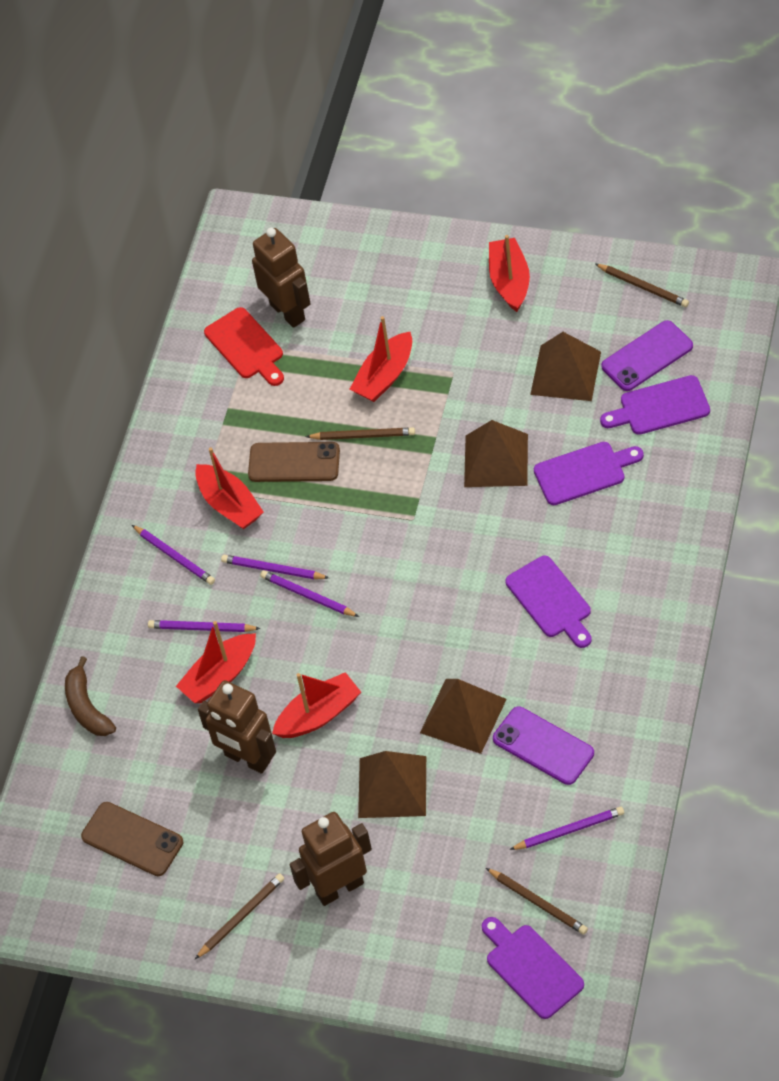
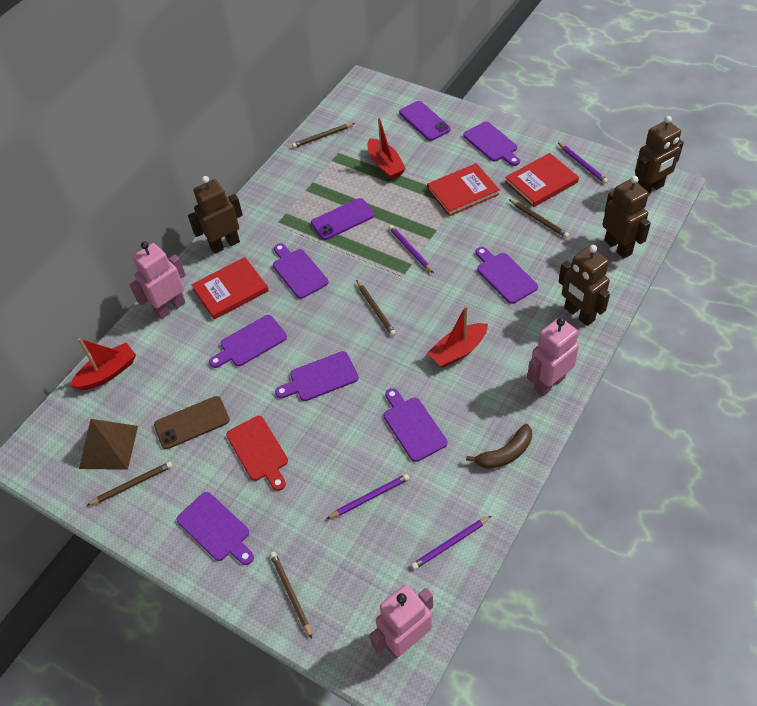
brown pencil: [195,873,284,959] [306,428,415,440] [486,868,588,935] [595,264,689,307] = 4 -> [86,462,173,506] [270,552,312,638] [292,123,355,148] [356,280,396,336] [509,199,569,238] = 5
brown phone: [81,802,183,876] [248,442,340,482] = 2 -> [154,396,230,449] = 1
brown pyramid: [358,751,426,818] [420,679,507,754] [464,420,528,487] [530,332,601,401] = 4 -> [79,419,138,470] = 1
brown robot: [198,680,276,774] [252,228,311,328] [290,812,372,906] = 3 -> [188,176,243,254] [558,245,610,326] [602,176,651,259] [635,116,684,194] = 4
pink robot: none = 0 -> [130,241,186,319] [370,584,433,659] [527,317,579,397] = 3
purple cutting board: [481,917,584,1019] [505,556,592,648] [534,442,644,505] [600,375,710,435] = 4 -> [176,492,254,565] [209,315,287,368] [273,243,328,299] [275,351,359,401] [384,388,447,462] [463,122,520,166] [476,247,538,304] = 7
purple pencil: [132,525,215,585] [148,620,261,632] [221,555,329,579] [260,570,359,617] [509,806,624,850] = 5 -> [326,474,410,519] [389,225,434,273] [411,516,491,570] [558,143,608,184] = 4
red boat: [176,621,256,703] [195,448,264,530] [272,672,361,738] [350,316,412,402] [489,235,530,312] = 5 -> [70,338,136,390] [368,117,406,180] [427,306,488,368] = 3
red book: none = 0 -> [191,257,269,319] [427,163,500,216] [505,153,579,207] = 3

